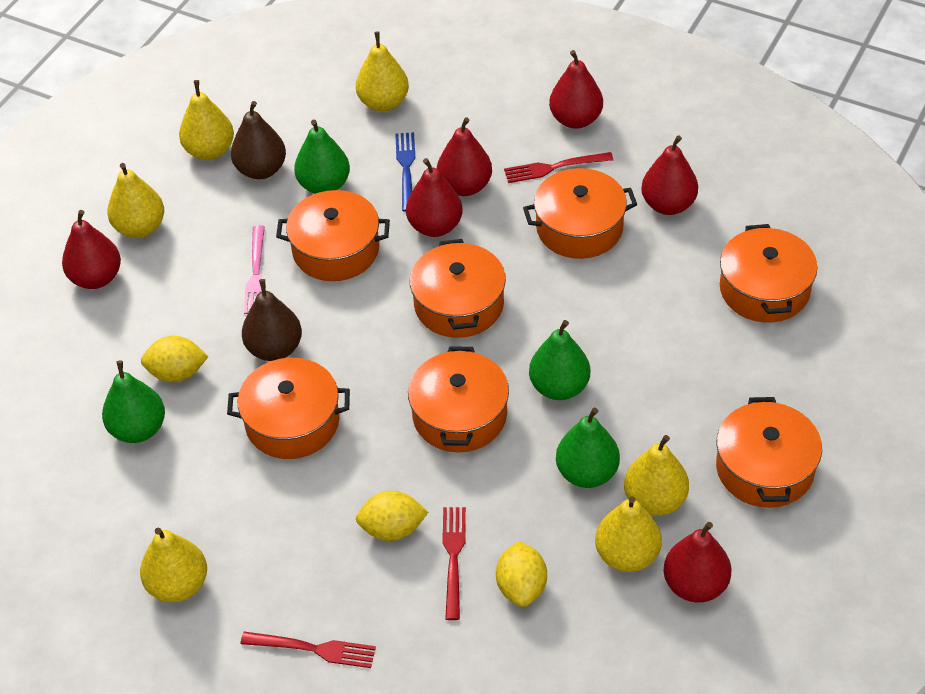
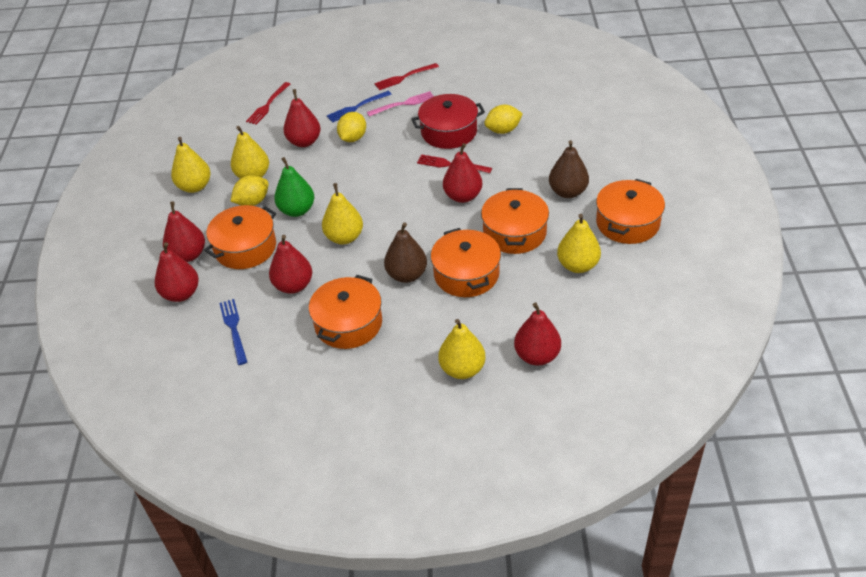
blue fork: [395,132,415,212] = 1 -> [219,299,247,365] [327,91,392,123] = 2
green pear: [102,360,165,443] [294,120,350,194] [529,320,590,400] [556,407,620,488] = 4 -> [274,157,314,217] = 1
orange pot: [227,358,350,459] [276,190,390,281] [408,346,509,453] [410,239,506,338] [523,168,637,259] [716,397,822,508] [720,224,817,322] = 7 -> [204,205,276,269] [309,275,382,349] [431,228,501,297] [481,188,549,254] [596,179,665,244] = 5
red pot: none = 0 -> [411,94,485,149] = 1
yellow pear: [107,163,164,238] [140,527,207,602] [179,80,234,160] [356,31,409,112] [595,496,662,572] [624,435,689,516] = 6 -> [171,137,211,193] [231,126,269,179] [322,183,363,245] [438,319,486,379] [557,214,601,273] = 5

